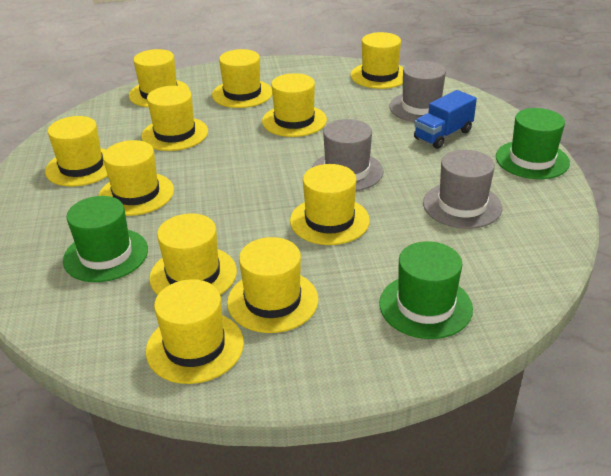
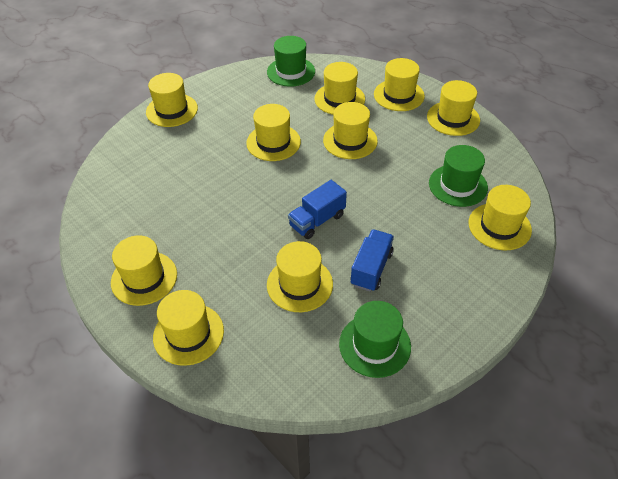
blue truck: [414,90,477,149] = 1 -> [288,180,347,239] [351,229,394,292] = 2
grey hat: [312,119,384,191] [390,61,446,122] [423,150,502,229] = 3 -> none = 0
yellow hat: [45,116,108,187] [99,140,174,216] [129,49,190,107] [141,86,208,151] [146,279,244,384] [149,213,237,295] [212,49,272,108] [227,237,318,333] [262,73,327,137] [290,164,370,245] [351,32,404,89] = 11 -> [111,235,177,306] [146,73,198,127] [153,290,224,366] [246,104,301,161] [267,241,333,312] [314,62,365,115] [323,102,378,159] [374,58,425,111] [427,80,480,136] [469,185,532,250] = 10

